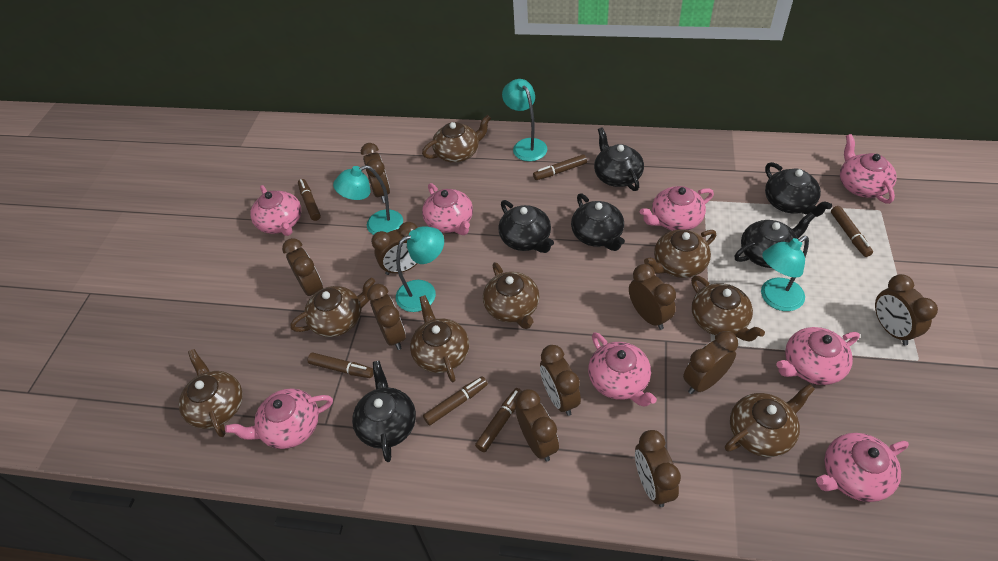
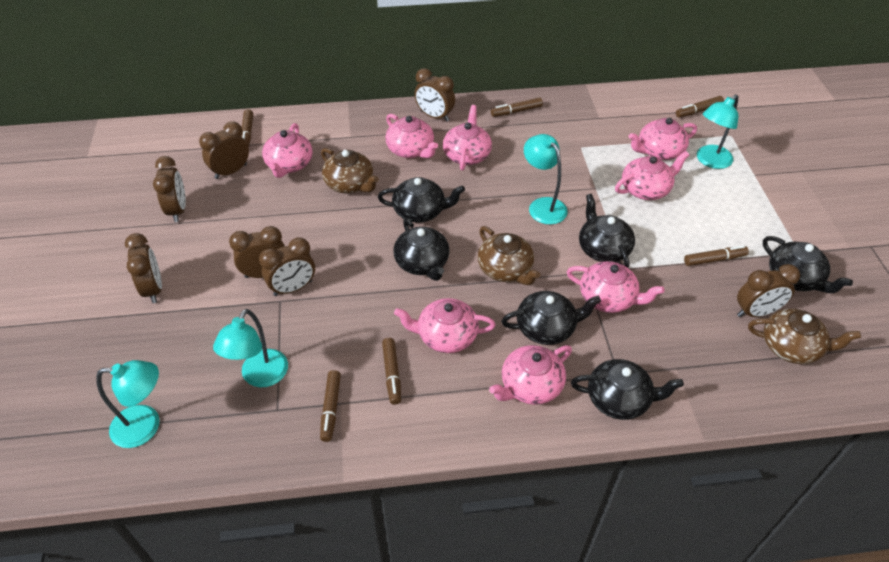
brown clock: [282,238,323,296] [361,143,390,203] [367,284,406,350] [371,222,418,275] [516,389,559,462] [540,345,581,416] [629,264,676,330] [635,430,681,507] [683,331,738,394] [875,274,938,345] = 10 -> [125,233,162,303] [153,156,186,222] [199,121,249,179] [229,226,285,278] [259,237,315,296] [414,68,455,122] [737,264,800,317] = 7
brown teapot: [179,349,243,437] [290,278,375,337] [410,295,469,382] [422,115,491,163] [483,262,540,329] [644,229,716,278] [691,276,765,342] [725,384,815,457] = 8 -> [321,148,379,193] [478,226,540,285] [748,309,861,364] = 3

